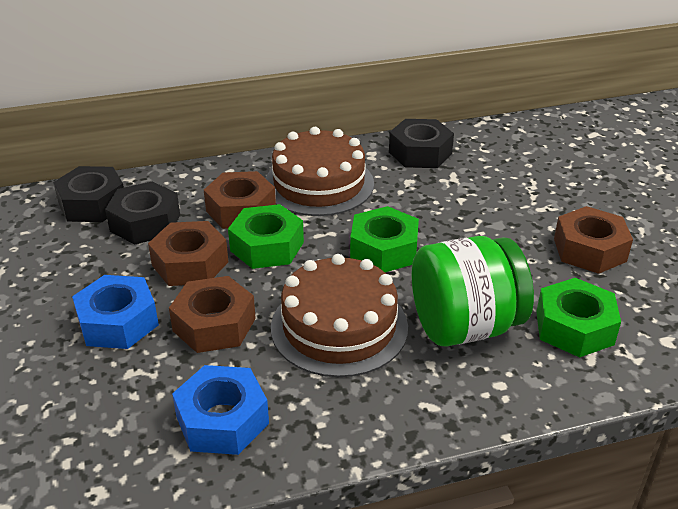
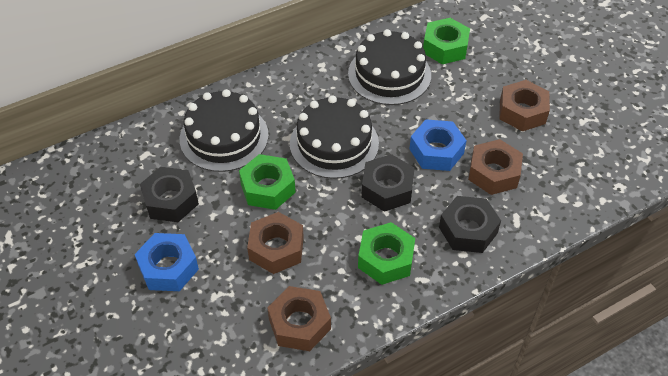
black cake: none = 0 -> [180,89,269,172] [290,95,379,179] [348,29,431,105] = 3
brown cake: [265,127,374,216] [271,254,408,377] = 2 -> none = 0
green jar: [411,236,534,347] = 1 -> none = 0

